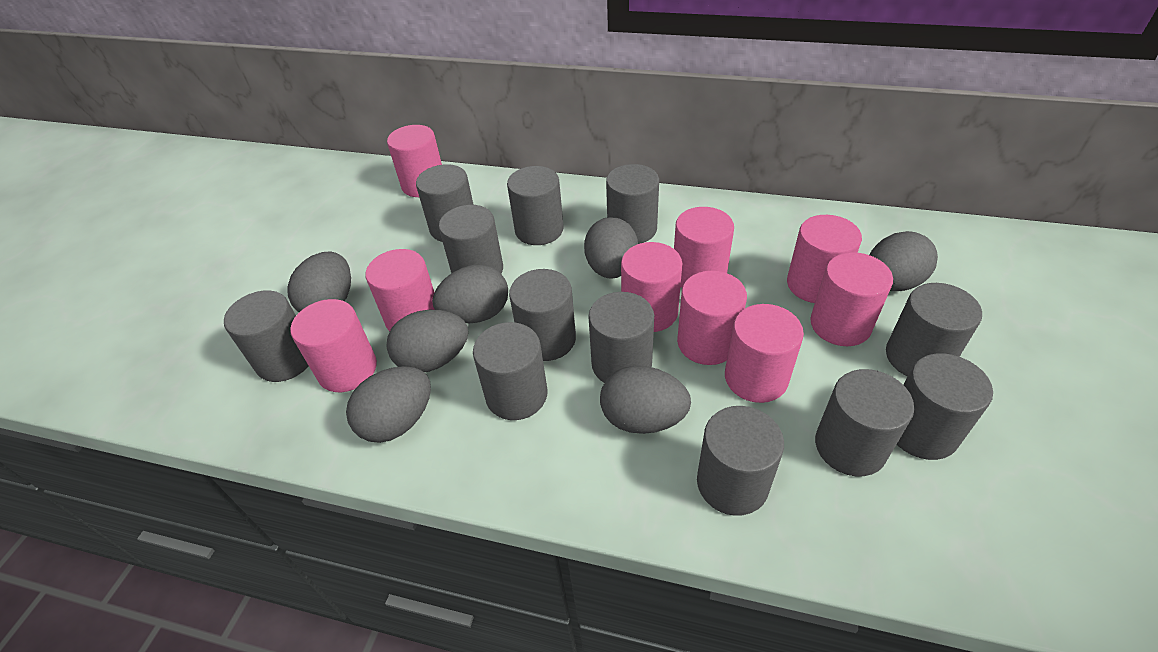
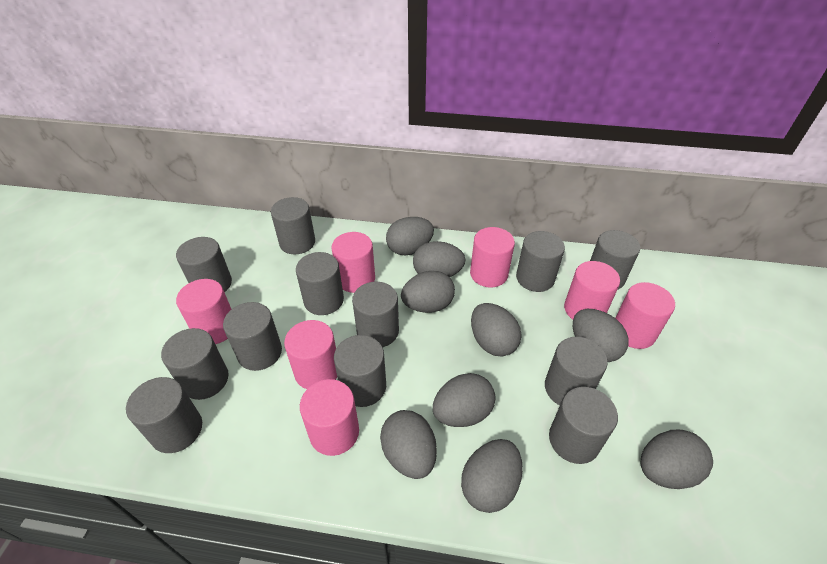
grey egg: [287,252,351,312] [346,366,431,443] [387,310,468,372] [432,265,508,323] [584,217,638,279] [600,366,691,434] [869,231,938,291] = 7 -> [380,410,437,479] [386,217,434,255] [401,271,455,313] [413,241,465,277] [433,373,495,427] [461,439,523,513] [471,303,521,357] [573,309,629,362] [641,430,713,489] = 9
pink cylinder: [290,299,377,392] [365,249,435,331] [387,125,442,197] [621,242,682,332] [674,207,734,288] [677,271,747,365] [725,304,804,403] [787,215,862,303] [810,252,893,346] = 9 -> [176,279,231,344] [284,320,337,389] [300,379,359,456] [331,232,375,293] [470,227,515,288] [564,261,620,320] [616,282,675,349] = 7

